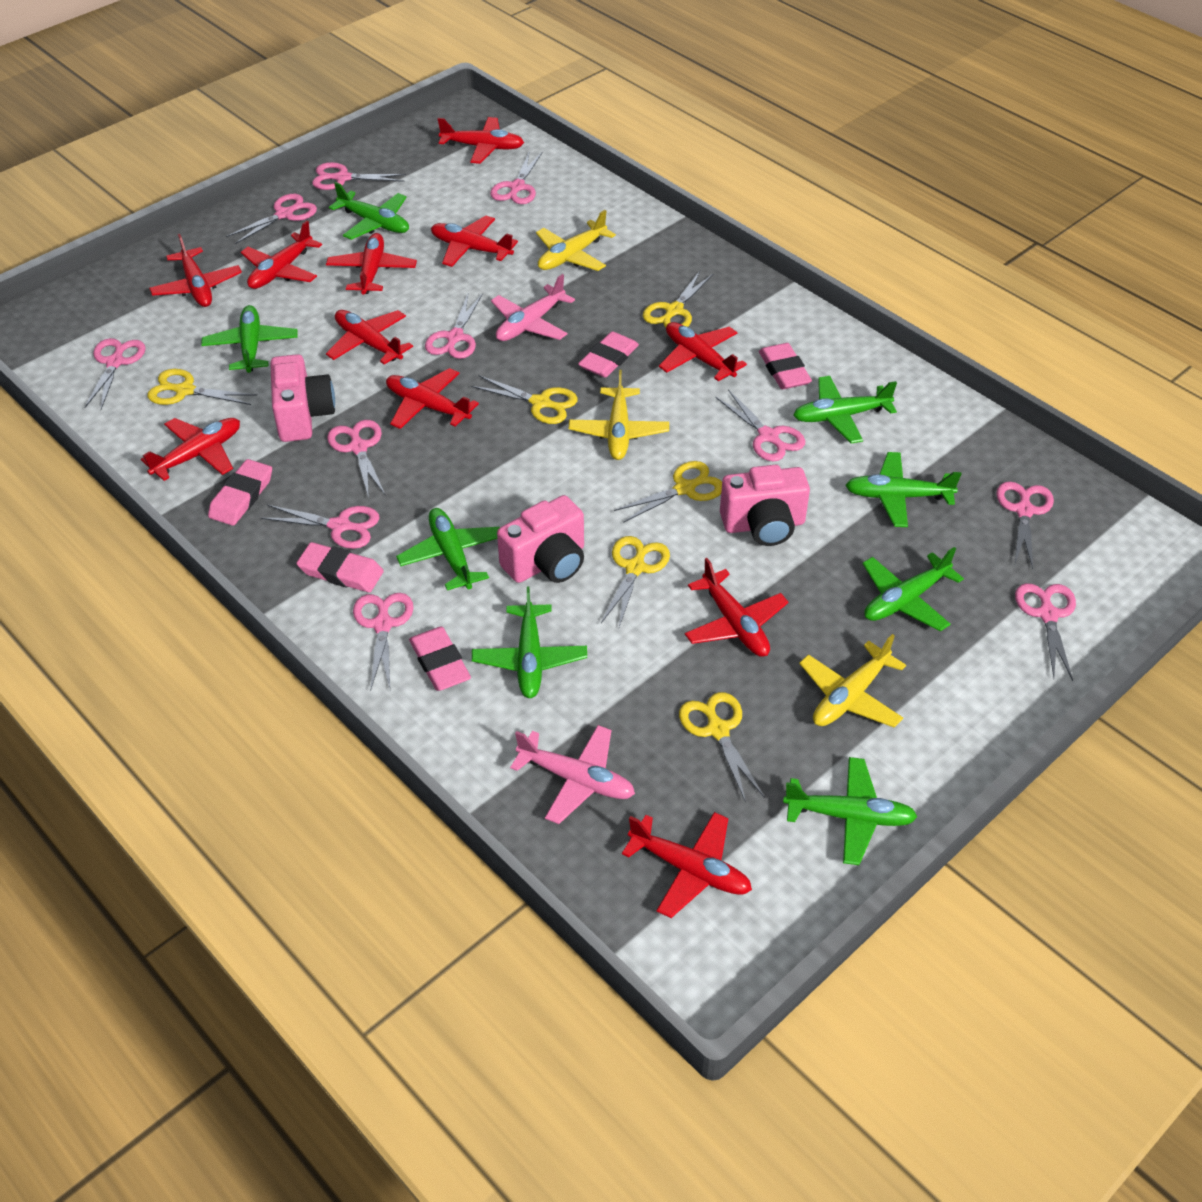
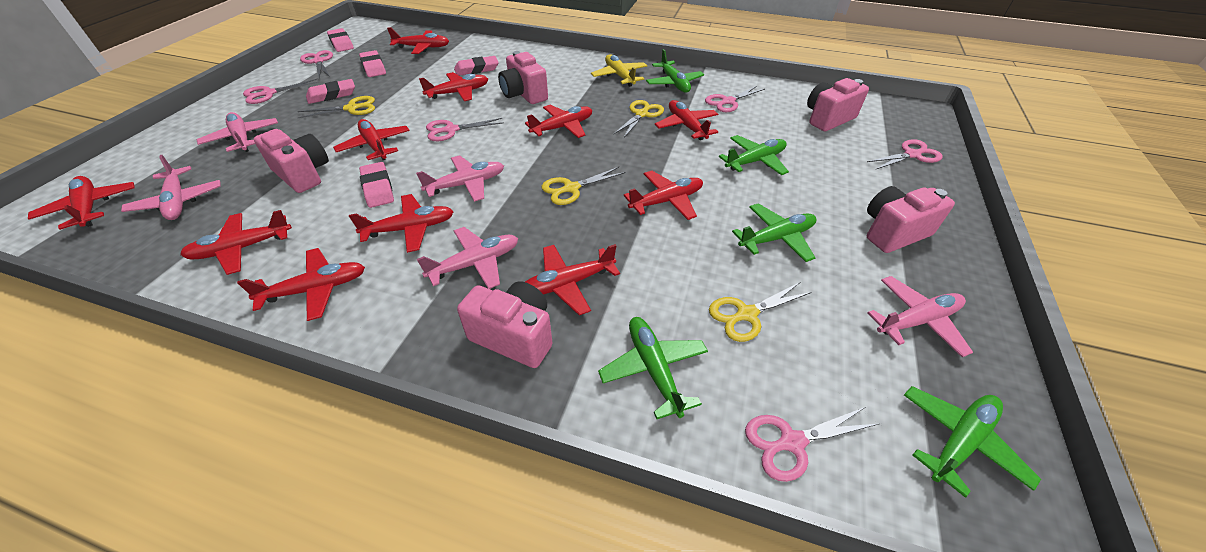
green plane: [201,305,298,373] [329,182,409,240] [396,508,500,590] [472,586,587,698] [783,757,918,865] [793,376,897,443] [845,452,961,527] [862,547,964,631] = 8 -> [598,317,708,419] [646,49,704,93] [719,135,789,175] [732,203,816,262] [904,386,1041,498] = 5
pink camera: [270,354,335,442] [497,495,584,583] [720,465,810,546] = 3 -> [254,129,329,193] [457,281,553,368] [498,51,548,104] [807,78,869,131] [867,186,955,253] = 5
pink plane: [491,274,575,341] [510,725,635,824] = 2 -> [121,155,221,220] [197,112,278,152] [416,155,504,202] [417,227,518,289] [868,276,973,357] = 5
pink scissors: [84,338,146,409] [226,194,317,244] [261,505,380,549] [312,162,406,190] [327,420,386,498] [353,593,414,691] [425,293,483,359] [490,151,542,204] [715,389,805,462] [996,481,1054,569] [1015,583,1076,681] = 11 -> [243,79,319,104] [300,50,333,78] [426,118,504,141] [705,86,765,112] [745,407,879,482] [867,139,943,170] = 6
yellow plane: [536,210,616,271] [569,370,669,460] [799,634,906,728] = 3 -> [591,54,647,87] = 1
yellow scissors: [148,369,257,405] [471,375,578,424] [601,536,670,627] [614,461,722,523] [643,271,713,328] [679,692,764,802] = 6 -> [298,96,375,118] [542,167,626,205] [613,100,664,139] [709,282,812,342] = 4

